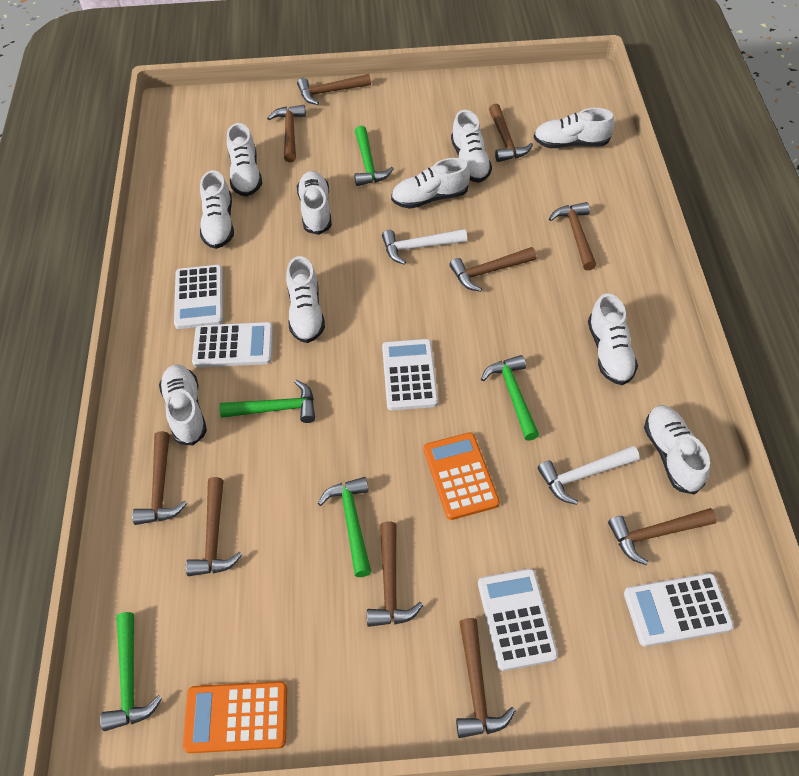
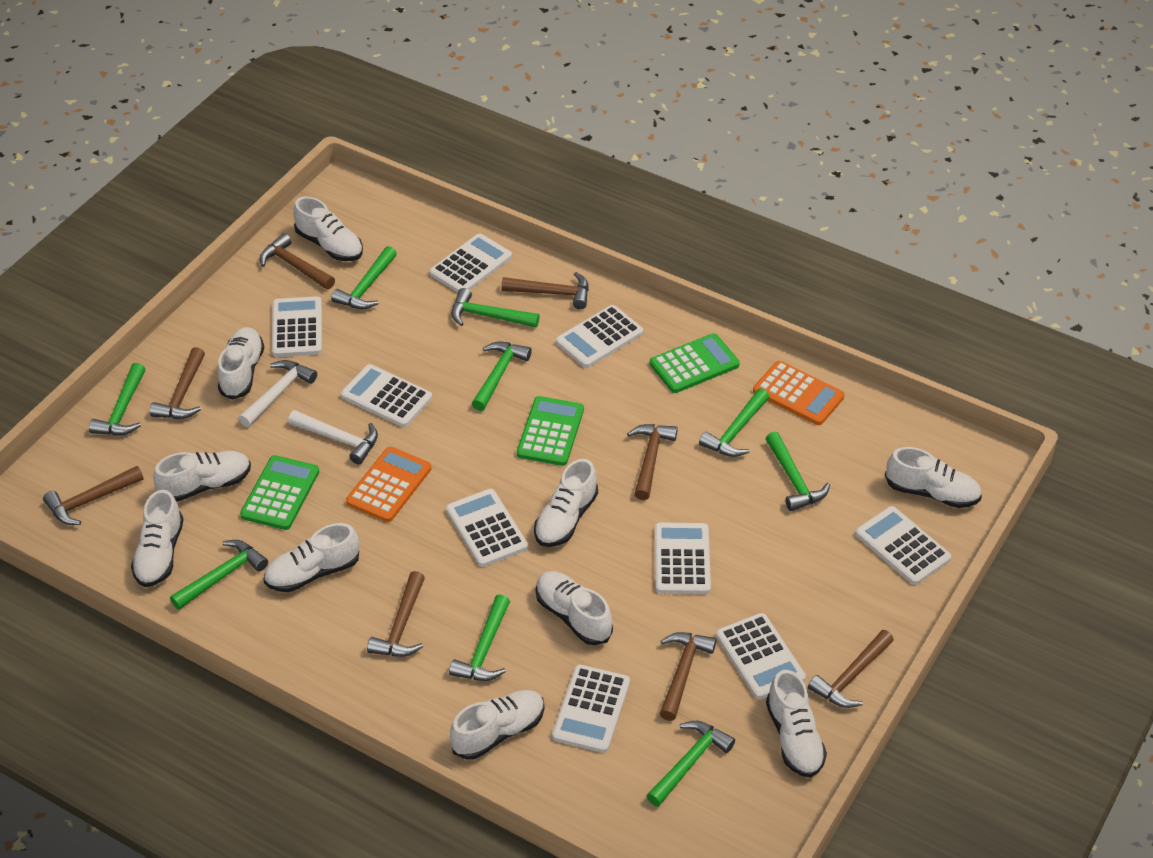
brown hammer: [132,431,187,525] [186,477,242,576] [267,105,306,162] [297,74,371,105] [367,521,423,627] [449,247,536,292] [456,618,516,738] [489,103,533,162] [549,202,596,270] [608,508,717,565] = 10 -> [43,466,144,525] [150,347,205,419] [260,233,335,289] [367,571,425,657] [501,272,589,309] [627,424,678,500] [660,632,716,721] [808,630,894,708] = 8
green calculator: none = 0 -> [240,455,319,530] [517,396,584,466] [650,333,740,393] = 3
green hammer: [100,612,162,731] [219,380,315,423] [318,477,371,577] [354,126,394,186] [481,355,539,441] = 5 -> [89,363,145,436] [170,540,268,610] [331,246,397,309] [449,595,510,681] [451,288,540,328] [472,342,532,411] [646,721,735,807] [699,388,769,457] [766,432,830,511] = 9
white calculator: [174,265,223,329] [192,322,273,368] [382,339,438,410] [478,569,558,671] [624,573,734,647] = 5 -> [272,296,322,357] [341,364,432,427] [430,233,512,293] [446,489,528,567] [552,665,630,753] [556,305,643,368] [655,522,711,594] [716,613,806,700] [856,506,951,585] = 9

